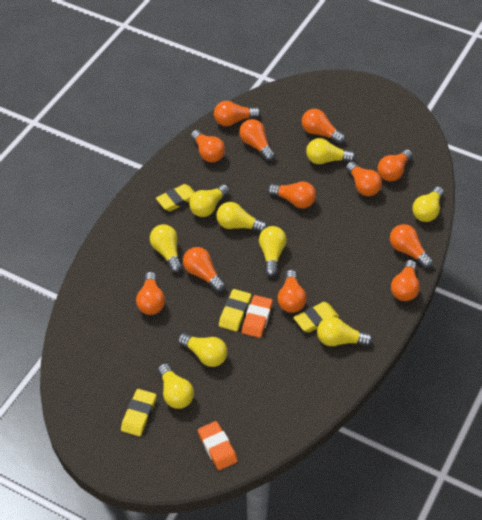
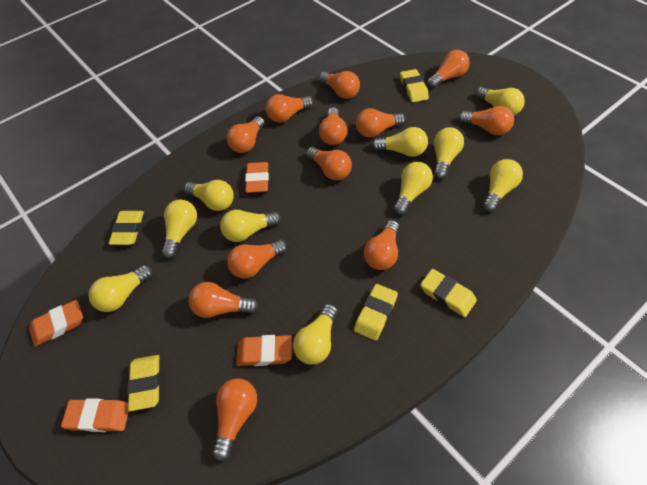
orange eraser: [198,421,238,470] [242,295,273,338] = 2 -> [29,300,83,347] [61,399,129,432] [236,335,292,366] [245,162,269,193] = 4
yellow eraser: [121,389,156,436] [156,184,195,211] [219,289,251,331] [293,302,339,333] = 4 -> [109,211,144,245] [127,355,160,411] [354,284,398,341] [400,69,429,102] [420,269,477,317] = 5
yellow light bulb: [150,224,182,273] [158,363,194,409] [178,333,227,367] [189,184,229,217] [216,202,267,233] [259,226,287,276] [306,138,355,164] [317,317,373,346] [412,187,444,222] = 9 -> [88,265,153,312] [162,200,197,258] [184,180,234,211] [220,210,281,242] [293,304,338,364] [372,127,428,157] [393,162,433,215] [434,127,464,179] [476,87,525,115] [483,159,523,212] = 10

